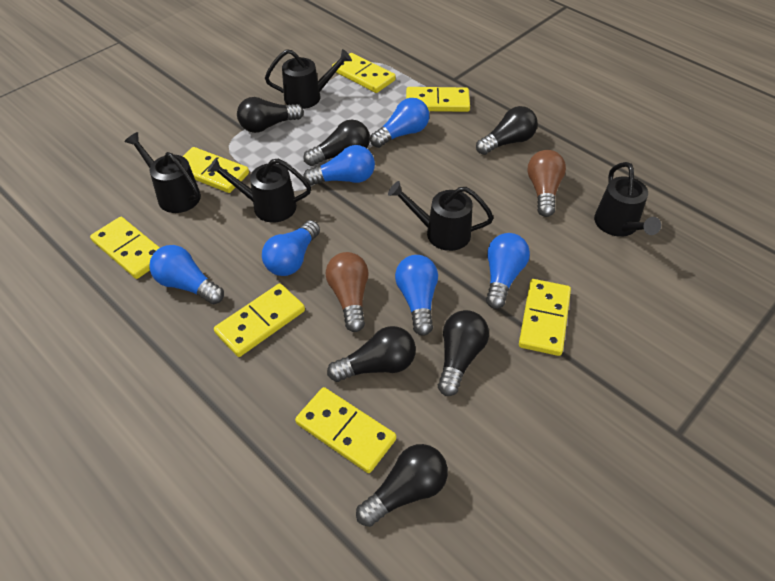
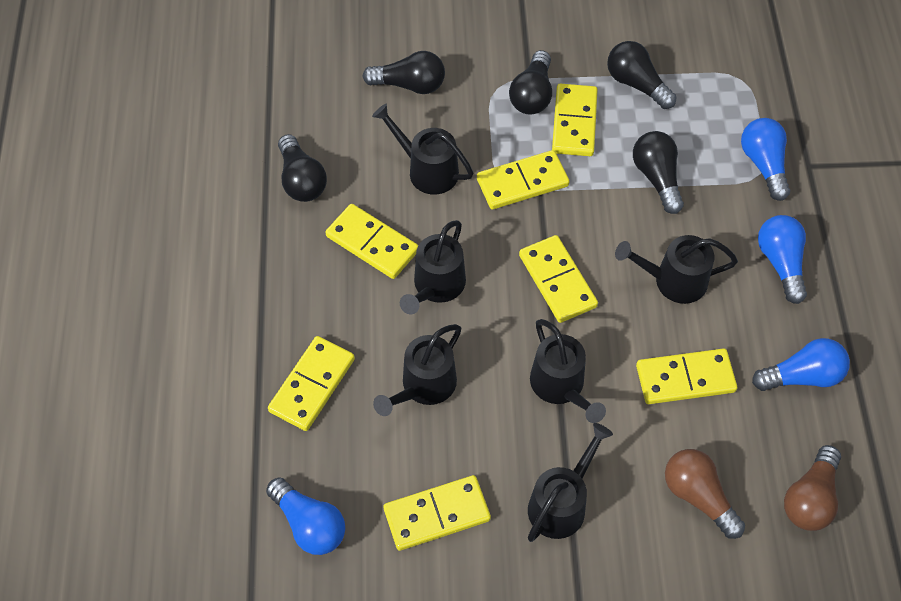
black light bulb: [237,97,304,133] [303,120,370,166] [327,326,416,382] [356,444,448,527] [438,310,489,396] [476,106,538,155] = 6 -> [278,134,327,202] [362,51,445,94] [509,50,552,115] [607,41,677,109] [633,131,684,214] = 5
black watering can: [124,132,201,213] [207,157,311,222] [265,49,352,109] [388,181,494,251] [594,162,661,237] = 5 -> [372,104,473,195] [373,324,461,416] [400,220,466,314] [528,423,613,542] [530,319,606,423] [615,235,738,304] = 6
blue light bulb: [149,245,224,304] [262,220,320,276] [303,145,375,186] [370,98,429,148] [395,255,438,336] [486,233,530,309] = 6 -> [266,477,345,555] [741,118,790,201] [752,338,850,391] [758,215,807,304] = 4

